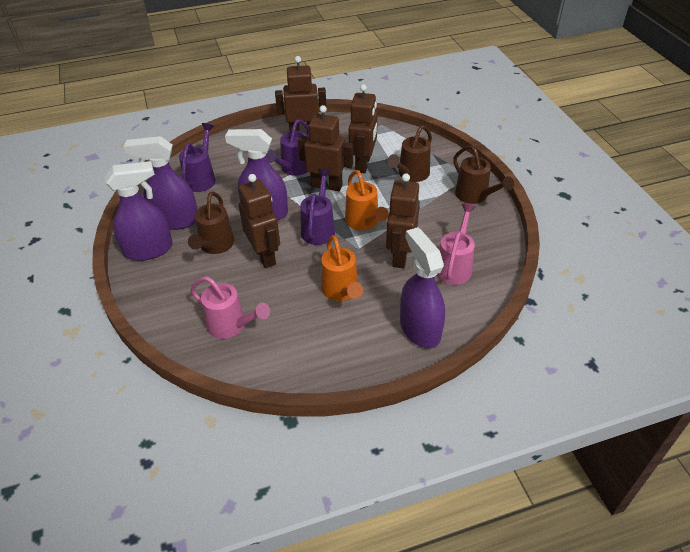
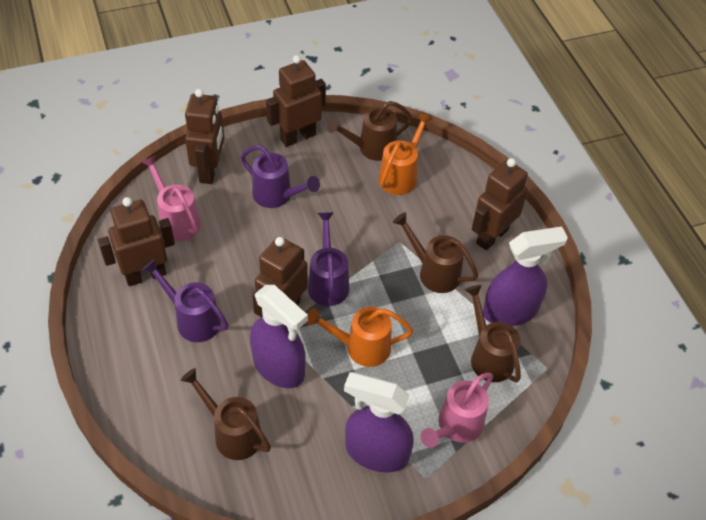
brown watering can: [188,192,235,254] [387,125,432,182] [453,146,514,204] = 3 -> [181,368,271,460] [327,101,413,161] [393,212,478,293] [465,285,521,383] = 4
purple spray bottle: [105,161,173,261] [124,136,197,230] [225,129,288,221] [400,227,445,348] = 4 -> [250,285,308,388] [344,372,414,472] [483,226,568,326] = 3

